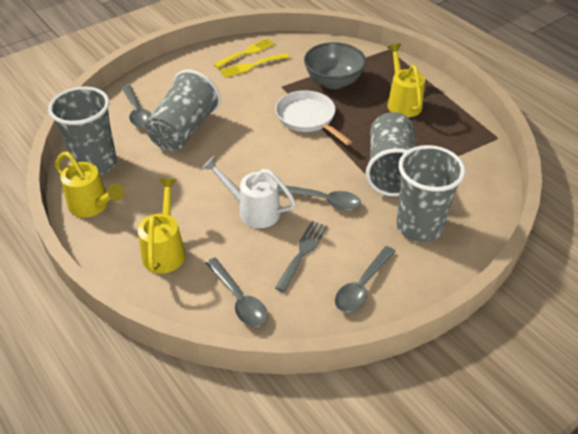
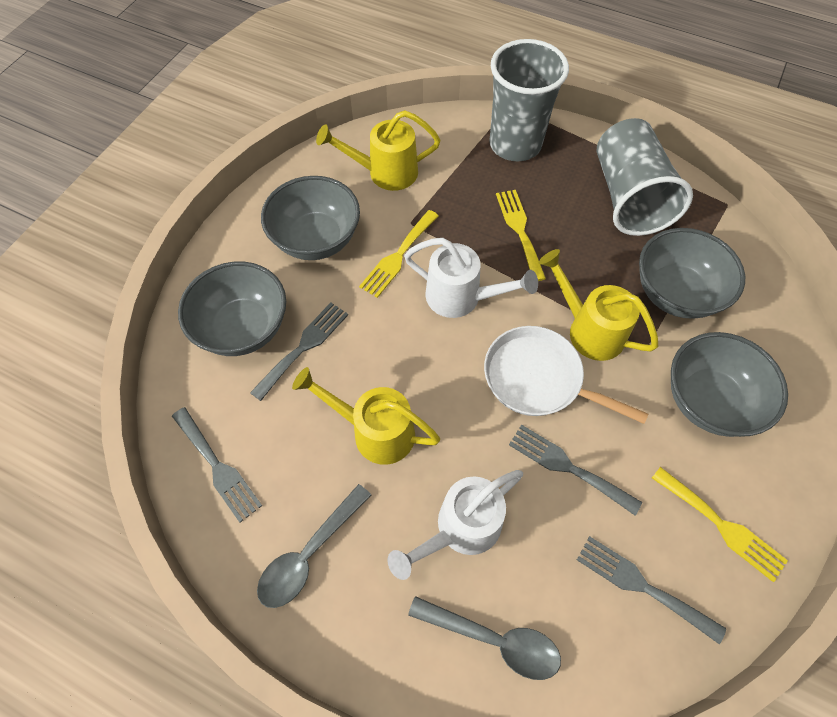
grey bowl: [304,42,366,89] = 1 -> [178,262,286,356] [261,176,360,260] [639,228,745,319] [671,332,788,437] = 4
grey cup: [48,87,117,175] [145,69,221,151] [366,112,417,196] [396,145,466,242] = 4 -> [489,39,569,161] [597,118,693,236] = 2
grey fork: [275,221,328,292] = 1 -> [172,407,262,522] [250,303,348,401] [509,424,642,515] [577,536,726,644] = 4
grey spoon: [121,85,152,128] [205,258,268,327] [278,185,361,210] [335,246,396,312] = 4 -> [257,484,372,608] [408,596,561,680] = 2
white watering can: [202,156,296,228] = 1 -> [388,470,523,580] [404,238,538,318] = 2
yellow fork: [213,38,275,68] [220,53,289,78] = 2 -> [359,210,438,298] [496,190,546,281] [652,467,788,582] = 3

